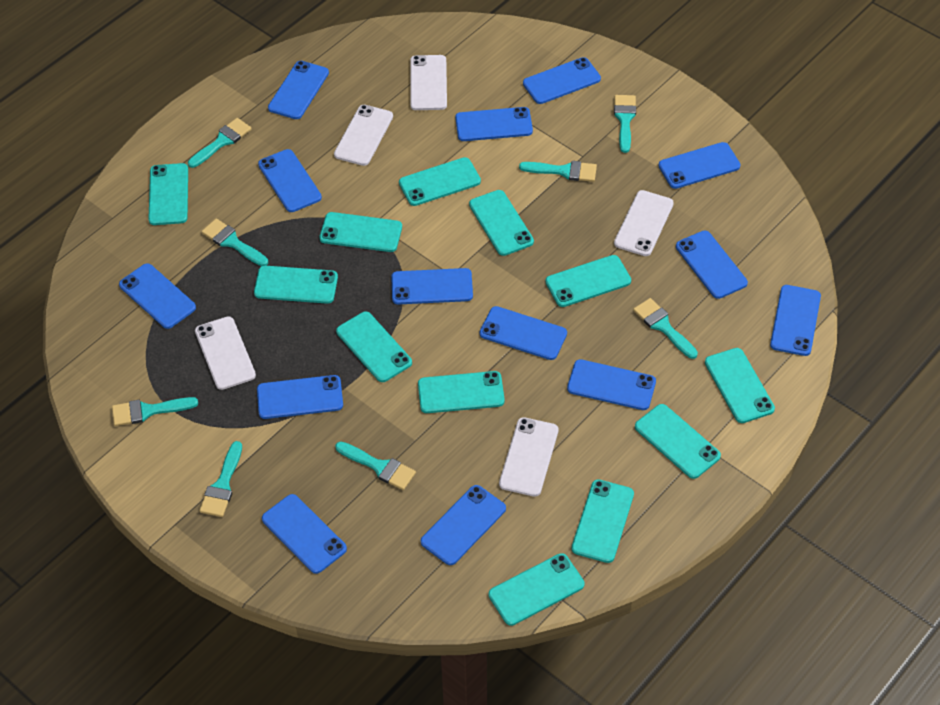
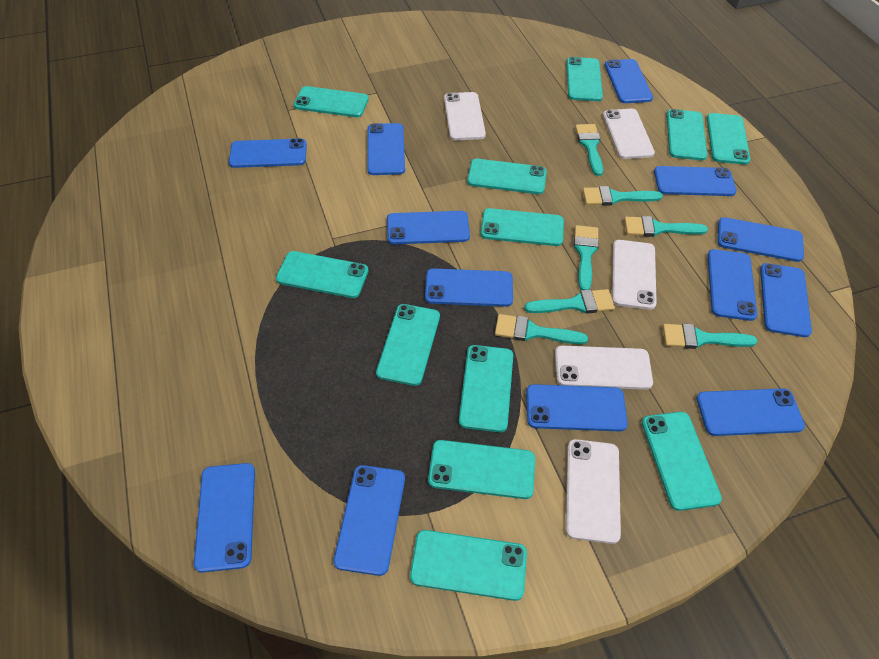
blue phone: [119,263,196,329] [257,375,343,419] [258,149,322,212] [262,494,347,574] [268,61,329,119] [391,268,473,305] [421,485,506,565] [455,107,533,141] [480,306,567,360] [523,57,601,104] [567,359,656,410] [659,142,741,189] [676,231,748,299] [770,285,821,356] = 14 -> [194,463,255,573] [229,138,307,168] [333,465,405,576] [367,123,405,175] [387,211,470,245] [425,268,513,307] [526,384,628,432] [605,59,653,103] [654,166,737,196] [696,388,805,436] [707,249,757,321] [717,217,804,262] [760,263,812,337] = 13
turquoise brush: [112,397,198,426] [188,118,251,168] [199,441,242,517] [201,219,268,266] [335,442,416,490] [519,161,597,182] [614,95,636,153] [633,298,698,359] = 8 -> [495,314,588,344] [524,289,615,314] [574,225,599,290] [575,124,603,176] [583,186,663,206] [624,216,708,237] [663,324,758,349] = 7

